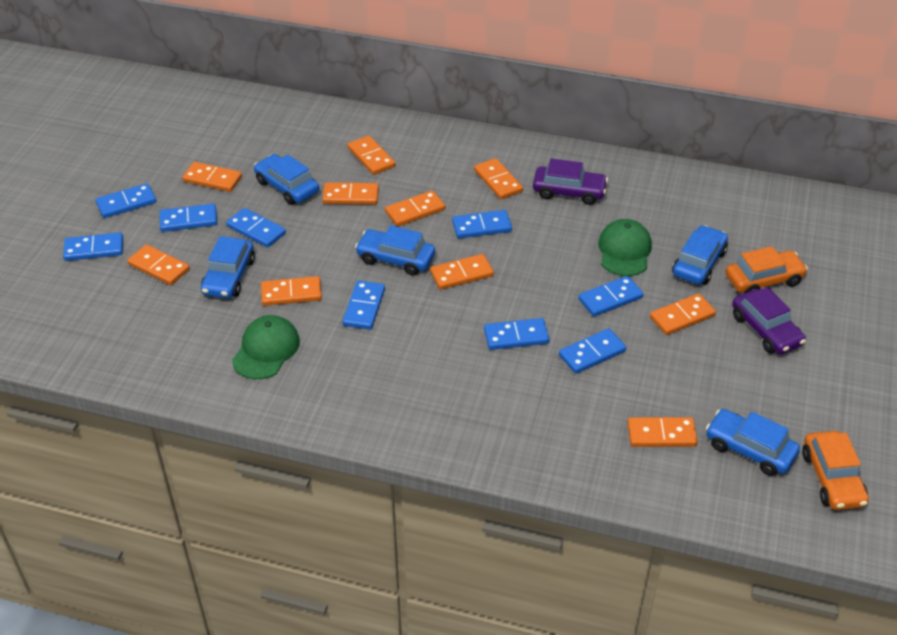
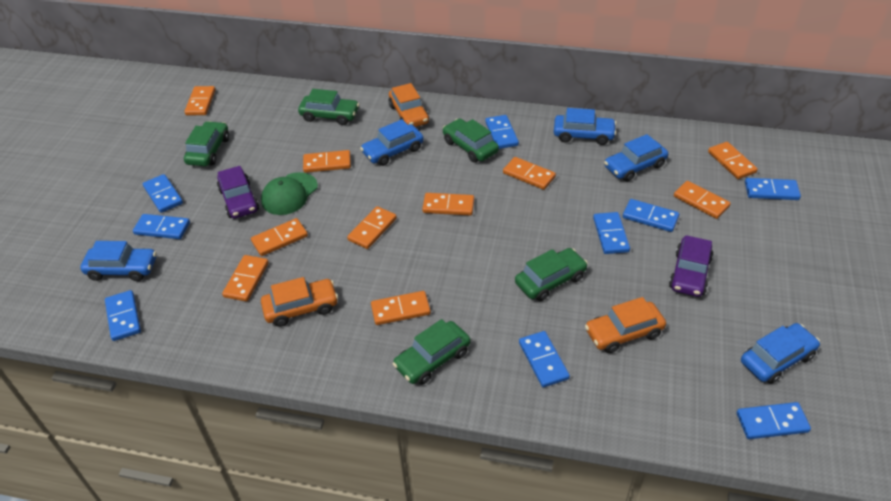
green cap: [232,315,300,379] [598,219,652,276] = 2 -> [261,172,318,215] = 1
green car: none = 0 -> [184,121,229,166] [298,89,359,125] [393,319,470,385] [443,119,499,163] [515,248,588,301] = 5
orange car: [725,246,808,293] [802,431,869,510] = 2 -> [261,277,338,327] [389,83,429,127] [585,297,666,353] = 3

